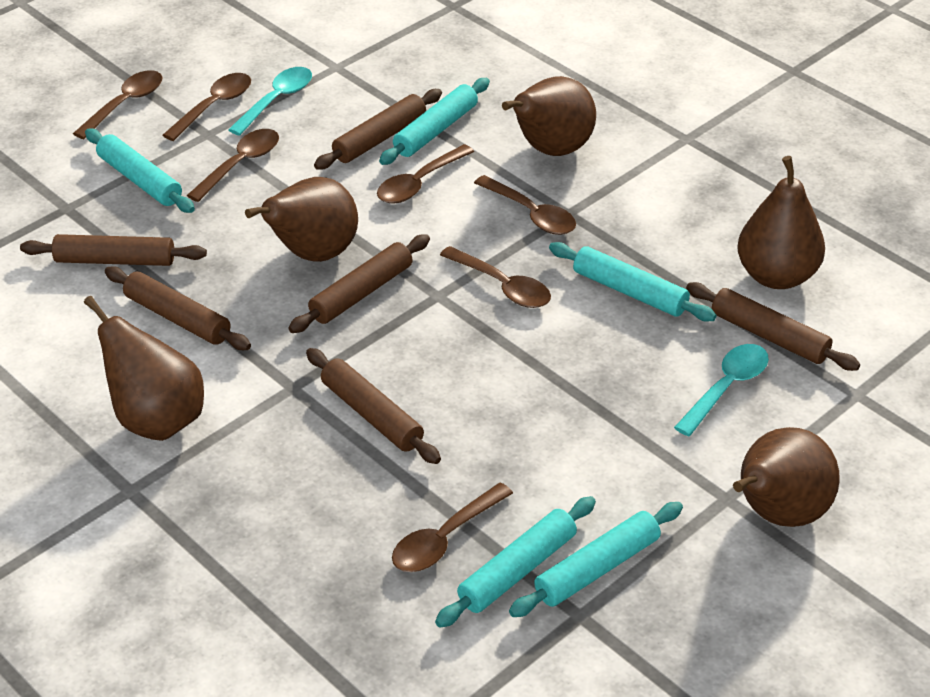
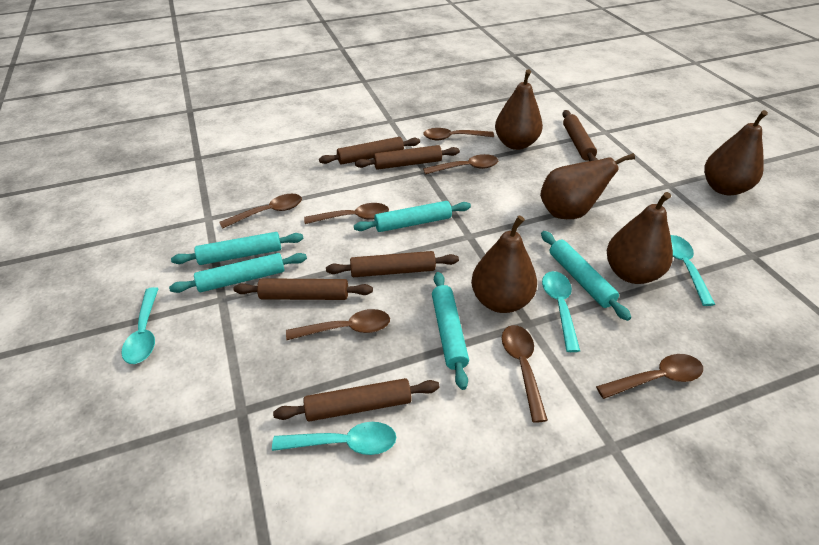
turquoise spoon: [228,67,312,136] [674,344,769,436] = 2 -> [122,287,159,364] [272,422,397,455] [542,271,580,352] [671,235,716,306] = 4

